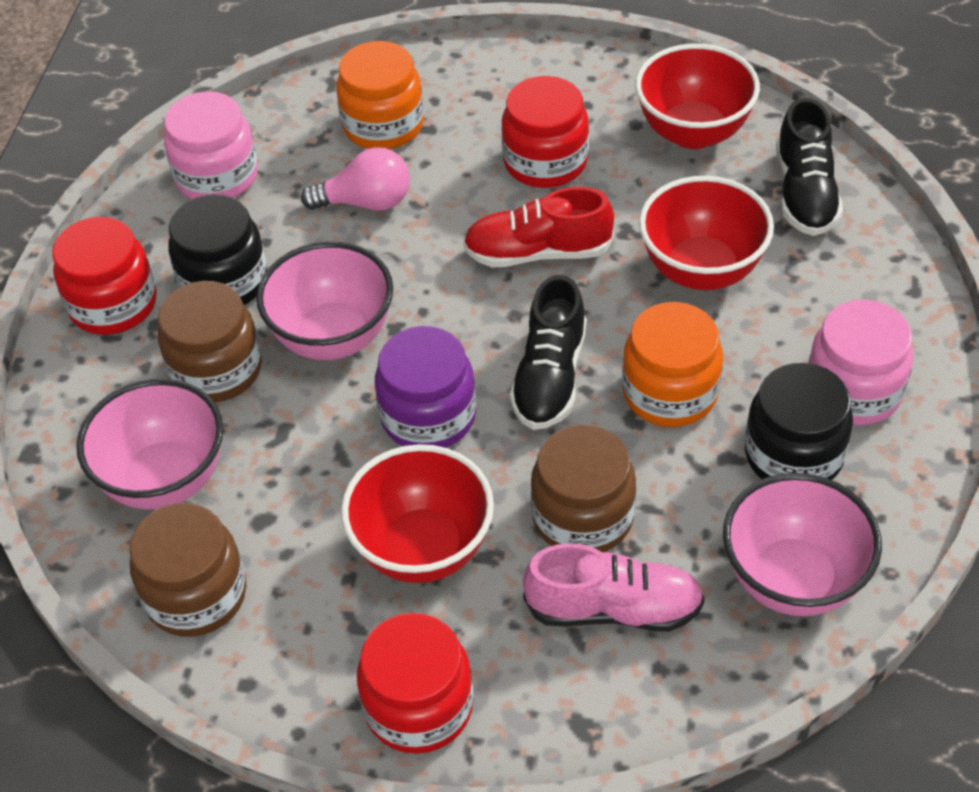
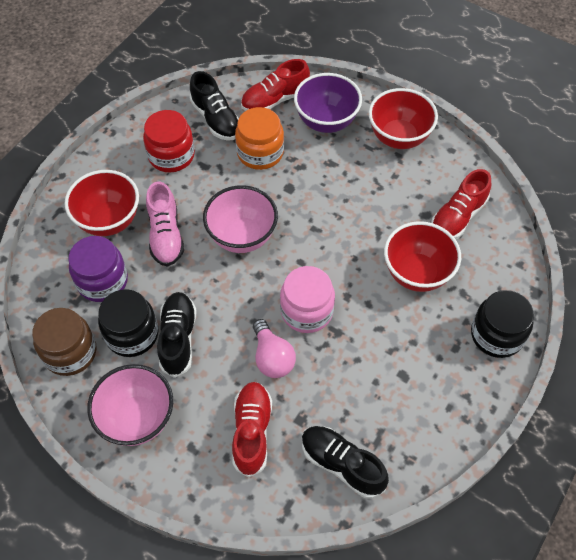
black shoe: [510,275,586,430] [776,98,843,236] = 2 -> [157,292,197,378] [190,71,239,141] [302,426,389,499] = 3
brown jar: [129,503,246,637] [158,281,262,402] [531,425,636,552] = 3 -> [32,308,97,376] = 1
orange jar: [336,41,424,149] [622,302,723,427] = 2 -> [235,107,284,170] = 1
pink bowl: [76,379,223,510] [256,242,393,360] [723,473,882,616] = 3 -> [87,364,173,446] [203,185,278,253] = 2
pink jar: [164,91,258,199] [809,300,914,425] = 2 -> [280,266,335,333] = 1
purple bowl: none = 0 -> [294,73,362,133] = 1
red jar: [52,217,157,335] [357,613,473,754] [502,76,589,188] = 3 -> [143,110,195,172] = 1
red shoe: [463,187,614,267] = 1 -> [232,382,272,478] [241,59,310,111] [431,169,491,239] = 3

